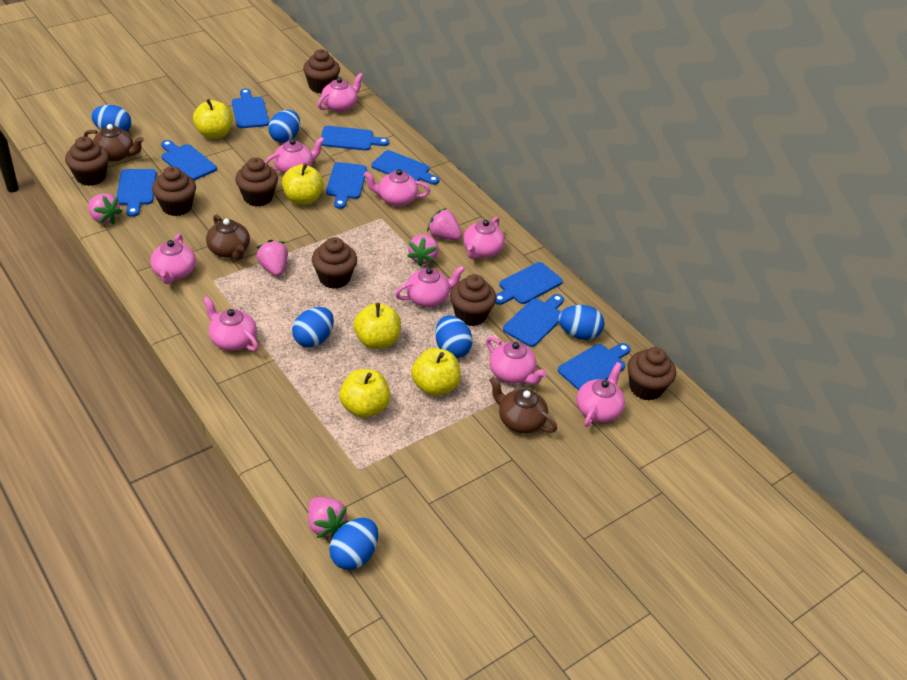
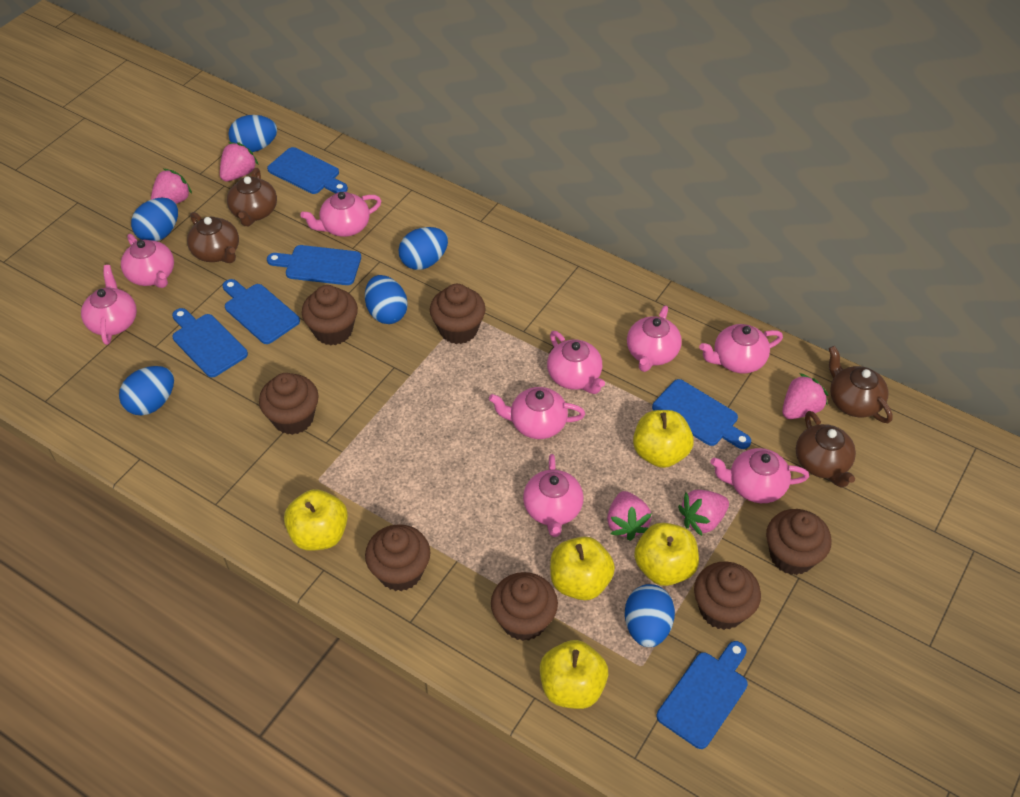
blue cutting board: [117,169,157,217] [161,140,217,181] [232,89,269,128] [321,126,389,151] [326,162,367,209] [371,150,439,185] [495,262,563,305] [503,294,564,347] [558,343,631,391] = 9 -> [172,308,248,377] [223,279,300,344] [267,147,348,194] [267,245,361,285] [652,379,751,449] [657,641,748,749] = 6
brown teapot: [84,124,144,162] [206,214,250,260] [490,377,557,433] = 3 -> [187,212,239,263] [227,168,277,226] [796,411,856,488] [828,346,893,423] = 4

